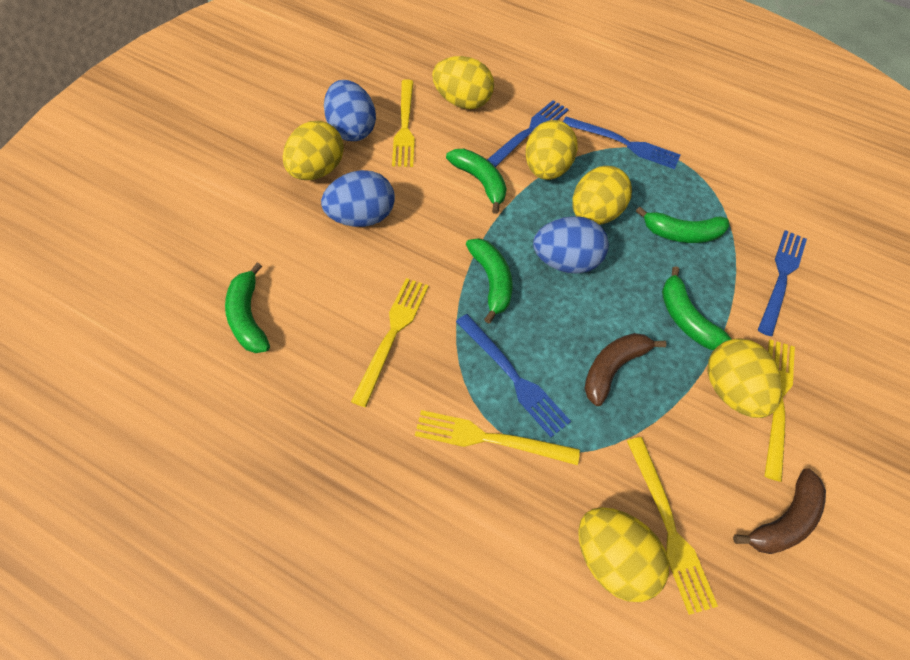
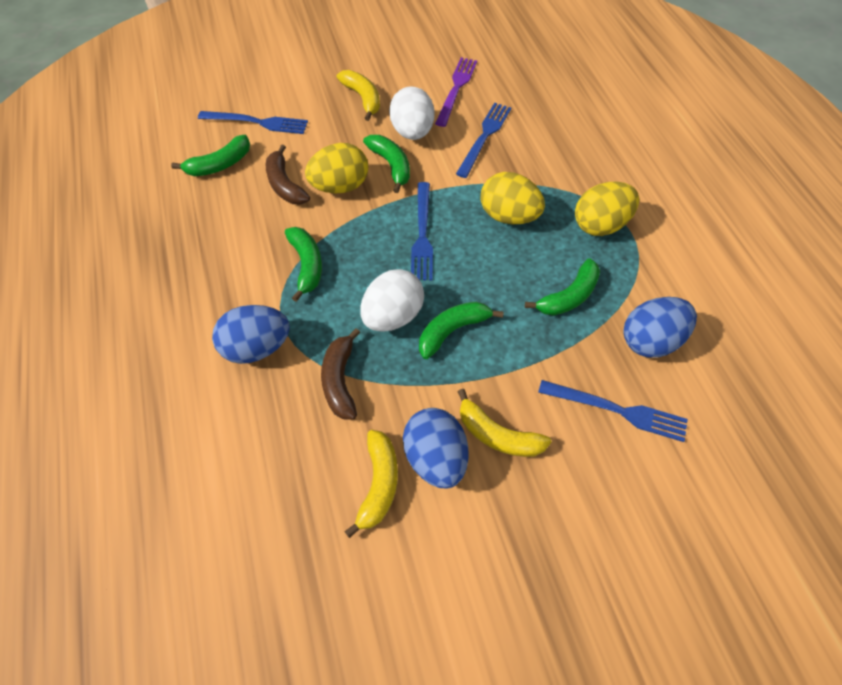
purple fork: none = 0 -> [435,57,477,127] = 1
white egg: none = 0 -> [360,269,424,332] [389,86,434,140] = 2
yellow banana: none = 0 -> [337,70,380,121] [344,430,398,538] [457,389,551,457] = 3
yellow egg: [283,121,344,180] [432,56,494,109] [525,120,578,180] [572,166,632,225] [578,507,669,602] [707,338,782,418] = 6 -> [305,143,368,193] [481,172,545,224] [575,182,639,236] = 3
yellow fork: [351,278,429,407] [392,79,415,167] [415,410,580,465] [627,437,718,615] [765,340,795,482] = 5 -> none = 0

